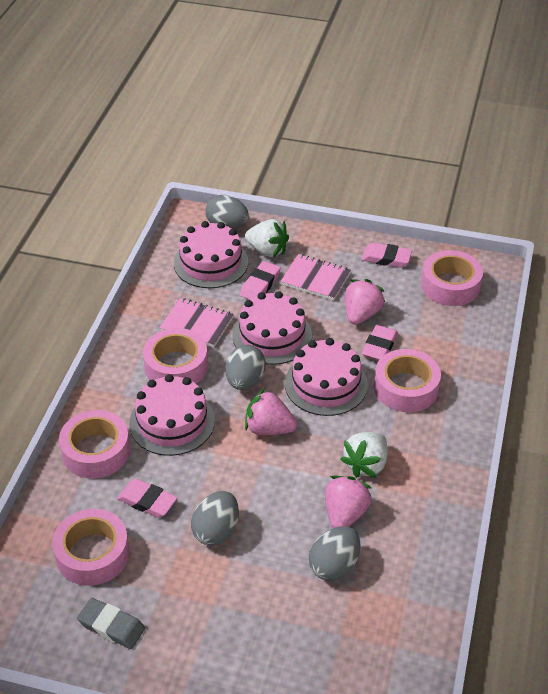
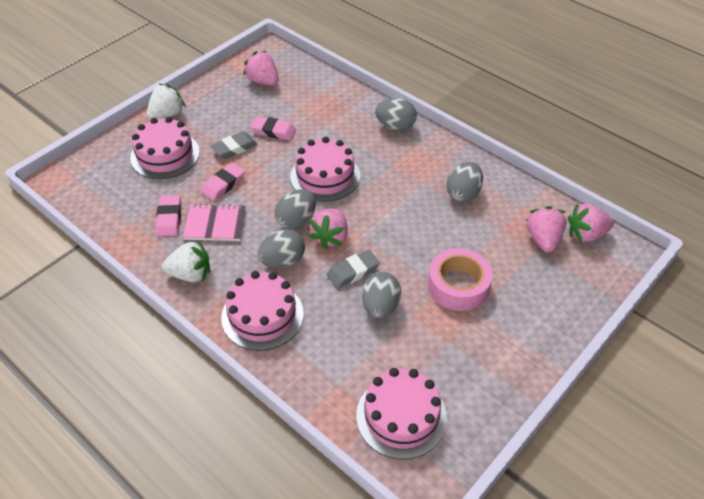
grey egg: [191,491,239,546] [205,195,249,229] [225,345,266,390] [309,526,360,581] = 4 -> [258,229,305,268] [275,189,316,230] [362,272,401,318] [375,98,417,131] [446,162,483,202] = 5
grey eraser: [77,598,145,649] = 1 -> [211,132,258,159] [327,250,380,288] = 2
pink eraser: [117,479,178,518] [240,261,281,300] [362,243,412,267] [362,325,398,360] = 4 -> [156,195,181,237] [201,163,245,201] [250,116,296,140] = 3
pink notebook: [159,298,234,347] [280,254,351,300] = 2 -> [183,204,246,241] = 1
pink strawberry: [245,389,297,435] [325,476,372,528] [345,279,385,325] = 3 -> [243,51,278,85] [309,208,348,249] [526,206,567,252] [568,203,614,243] = 4
pink tape: [52,509,129,586] [59,410,130,478] [143,328,208,384] [374,349,441,412] [421,250,483,306] = 5 -> [428,248,493,311] = 1

